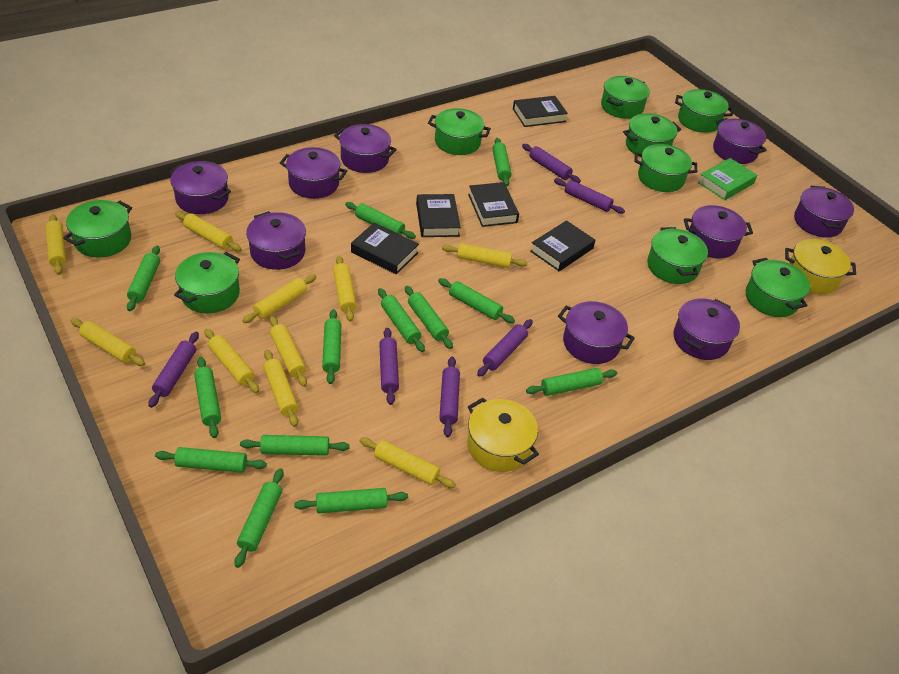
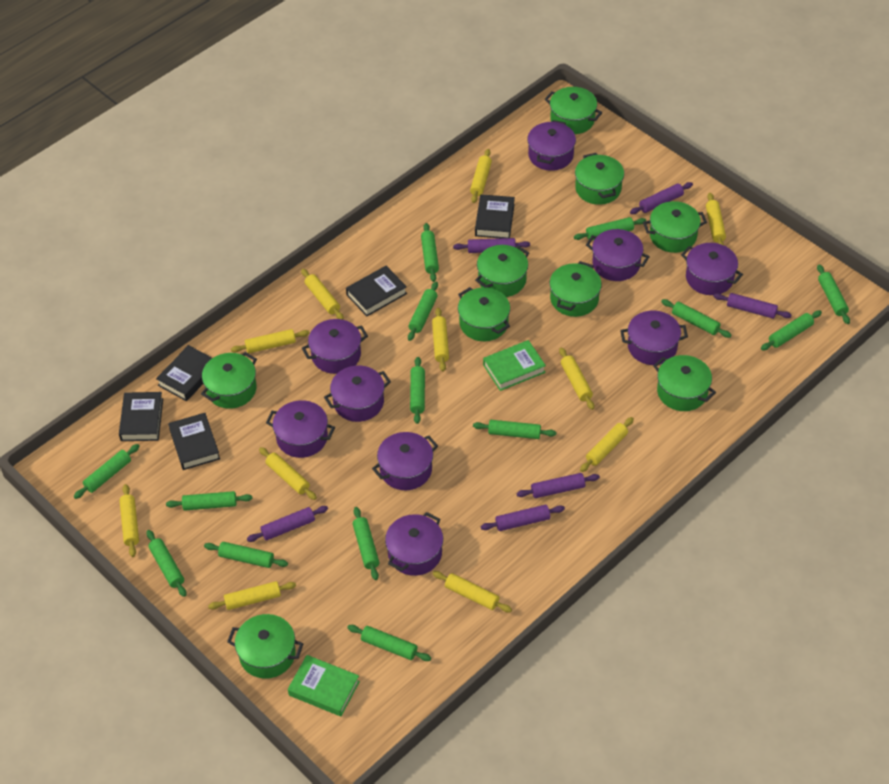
green book: [698,158,757,200] = 1 -> [288,655,360,716] [483,340,546,391] = 2
green rolling pin: [127,246,160,311] [155,447,267,473] [194,357,221,438] [235,468,284,568] [240,435,350,456] [294,488,408,513] [322,309,341,384] [345,202,416,239] [378,288,425,352] [405,286,453,349] [438,278,515,323] [492,138,512,186] [526,368,617,396] = 13 -> [74,444,140,499] [146,530,186,597] [166,491,253,511] [204,542,288,568] [347,625,431,661] [353,507,379,580] [408,281,438,341] [410,357,425,424] [421,223,439,282] [473,420,556,439] [574,217,646,240] [661,299,731,338] [761,310,822,351] [817,264,850,324] = 14
yellow pot: [468,398,539,472] [785,239,856,294] = 2 -> none = 0
yellow rolling pin: [45,214,66,275] [71,318,145,366] [175,212,242,251] [204,329,259,393] [242,275,316,323] [264,350,298,427] [269,316,307,387] [333,256,356,322] [360,437,456,488] [442,243,528,268] = 10 -> [119,484,139,557] [208,581,296,610] [231,329,310,353] [259,447,317,500] [301,269,344,320] [432,308,449,372] [433,571,512,613] [470,149,492,203] [559,347,594,410] [580,417,634,472] [706,193,726,245] = 11

